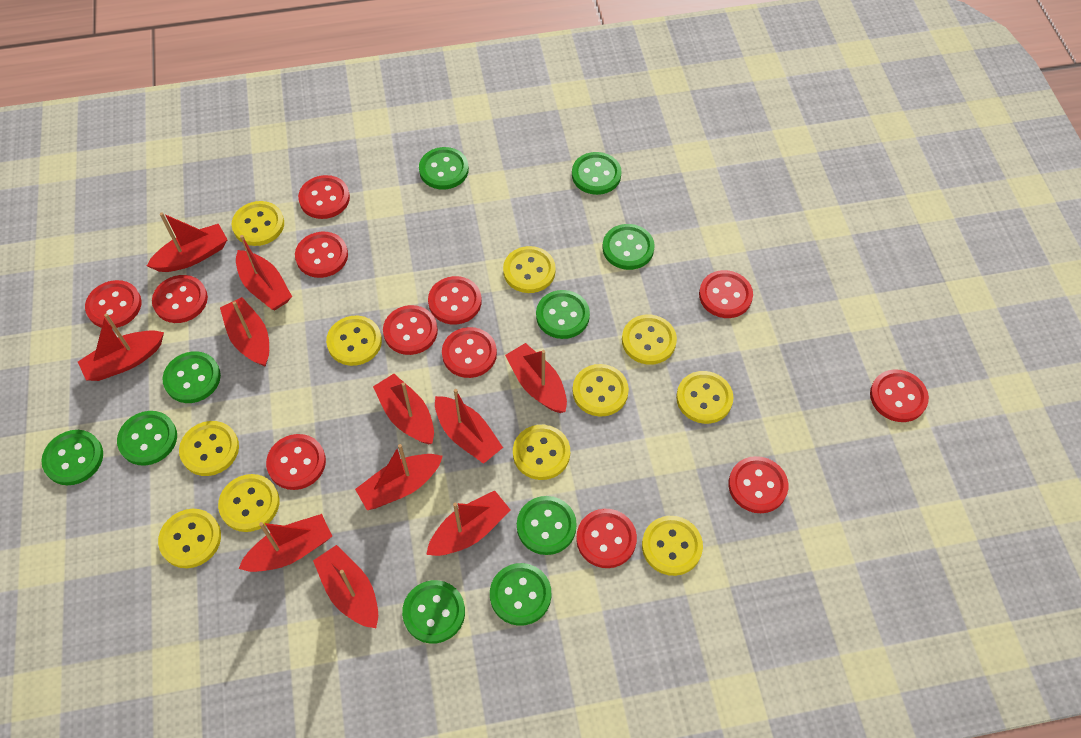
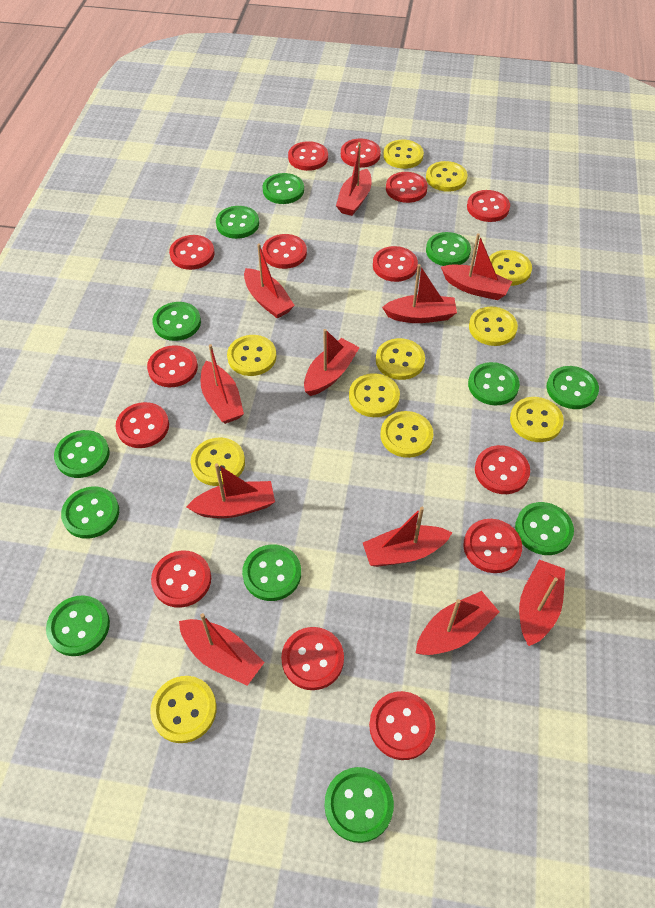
green button: [41,430,103,485] [117,411,177,466] [163,351,221,403] [402,580,465,644] [419,147,469,190] [490,563,551,626] [517,496,577,555] [536,290,590,339] [572,152,622,195] [602,224,655,270] = 10 -> [46,595,110,656] [54,430,110,478] [61,486,119,539] [152,302,201,341] [216,206,259,239] [242,545,301,601] [262,173,304,204] [325,767,394,843] [426,232,471,266] [468,362,520,406] [515,502,574,555] [547,366,599,409] = 12
red button: [85,280,142,329] [152,275,208,323] [266,434,326,490] [295,232,348,278] [298,175,350,219] [383,305,438,355] [428,276,482,324] [442,327,497,378] [576,509,637,568] [699,270,753,318] [729,456,788,513] [870,370,929,422] = 12 -> [115,402,169,448] [147,345,198,387] [151,550,211,608] [169,235,214,270] [262,234,307,269] [281,627,344,690] [288,141,328,171] [341,139,381,168] [369,691,436,760] [373,246,418,282] [386,172,428,203] [463,519,522,573] [467,190,510,222] [475,445,530,494] = 14

